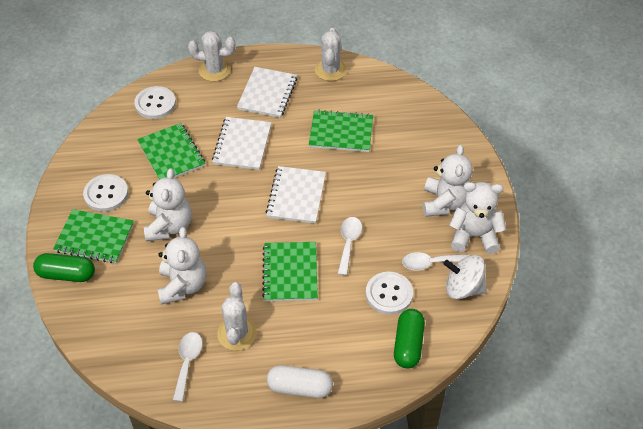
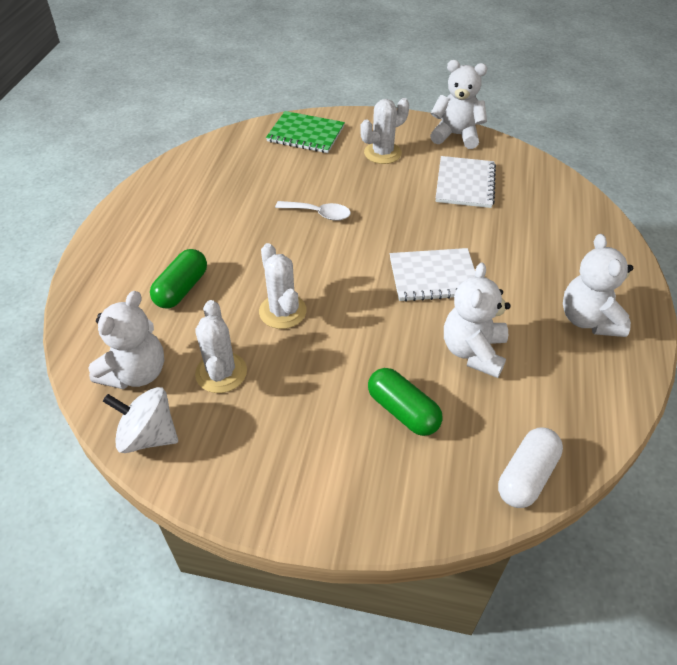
green notebook: [53,209,134,263] [137,123,205,180] [262,242,318,301] [309,110,373,152] = 4 -> [266,111,345,153] = 1
white button: [83,174,128,212] [134,86,176,119] [366,272,413,315] = 3 -> none = 0
white notebook: [212,117,272,170] [237,67,298,118] [266,166,326,224] = 3 -> [390,248,475,302] [436,156,496,208] = 2
white spoon: [173,332,203,402] [338,217,362,276] [402,252,470,270] = 3 -> [275,201,351,221] = 1

